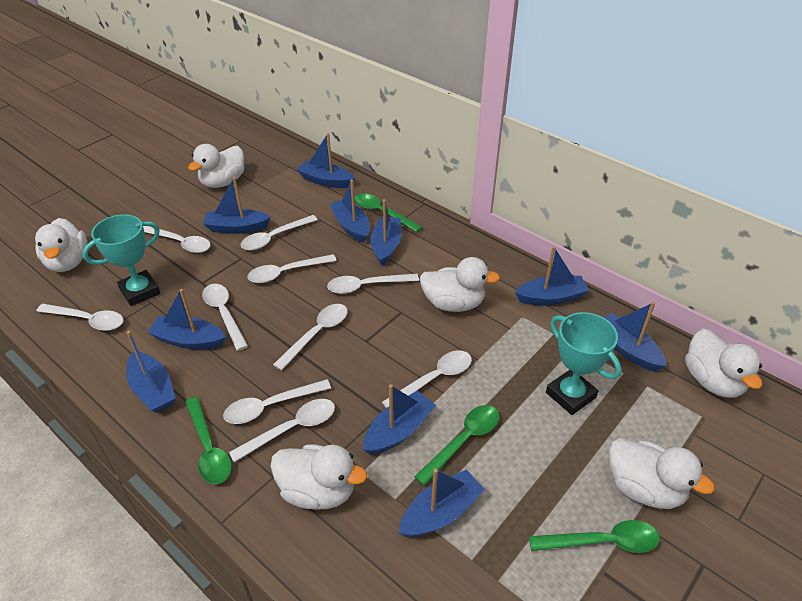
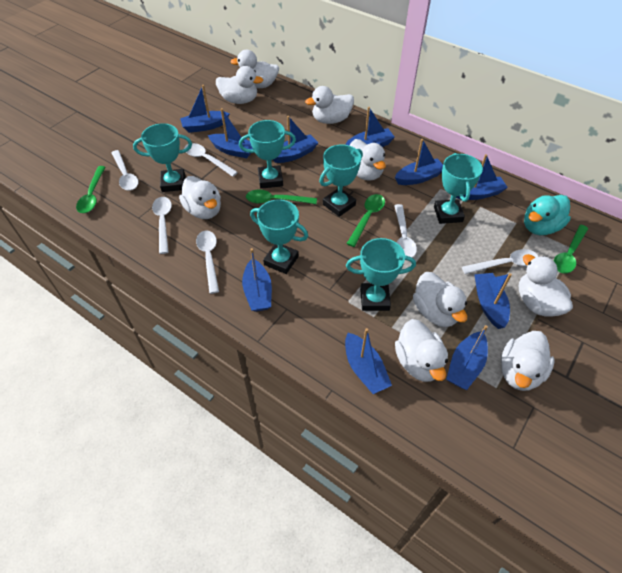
turquoise duck: none = 0 -> [524,195,571,235] = 1
turquoise trophy: [82,214,160,306] [546,312,622,415] = 2 -> [133,123,192,192] [239,120,296,189] [250,199,308,274] [319,145,363,217] [346,238,416,311] [434,153,483,224] = 6
white duck: [35,218,87,272] [188,144,244,188] [270,444,367,510] [420,257,500,312] [609,438,715,509] [685,329,762,398] = 6 -> [179,176,221,219] [216,66,263,104] [230,50,279,88] [305,86,354,124] [350,139,386,181] [395,319,448,382] [413,272,467,327] [501,331,554,391] [519,254,573,317] = 9
white spoon: [36,304,123,331] [143,226,211,253] [202,284,248,351] [223,379,331,424] [229,399,335,462] [240,215,318,250] [248,254,337,283] [273,304,348,370] [327,274,419,294] [382,351,472,408] = 10 -> [111,150,139,191] [152,197,172,254] [184,143,238,177] [196,231,219,294] [394,204,417,257] [462,249,538,274] = 6

